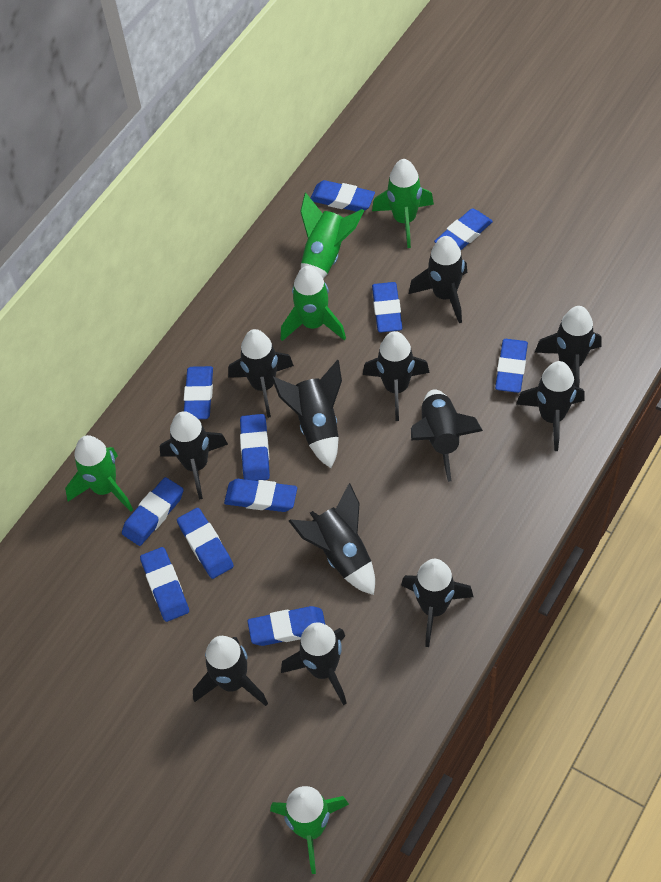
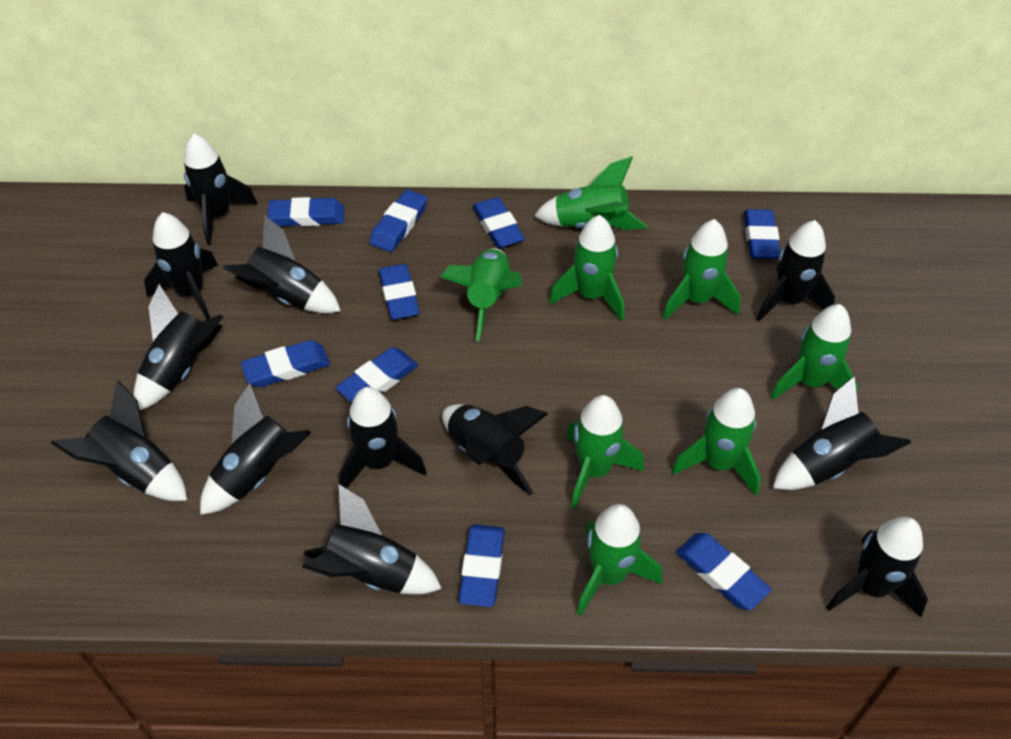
blue eraser: [122,477,184,546] [140,547,189,622] [177,508,234,579] [184,366,213,419] [224,479,297,512] [240,414,270,481] [247,606,325,646] [311,180,375,212] [372,282,402,333] [434,209,493,250] [495,339,528,393] = 11 -> [241,340,330,387] [267,197,344,226] [335,347,418,403] [370,190,428,252] [379,264,420,320] [459,525,505,607] [473,197,525,248] [676,533,772,610] [744,209,780,259] = 9
green rocket: [65,435,133,512] [270,786,349,874] [281,266,346,341] [300,192,364,279] [372,159,434,248] = 5 -> [440,248,522,341] [534,156,647,230] [549,215,624,321] [566,395,644,509] [577,504,662,616] [663,219,741,320] [671,388,761,496] [771,304,858,400] = 8

